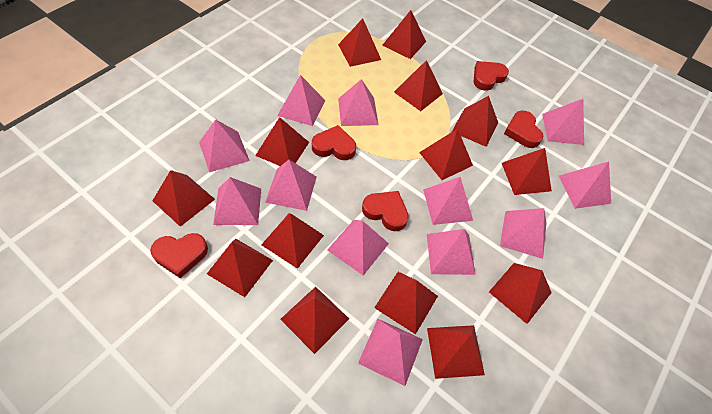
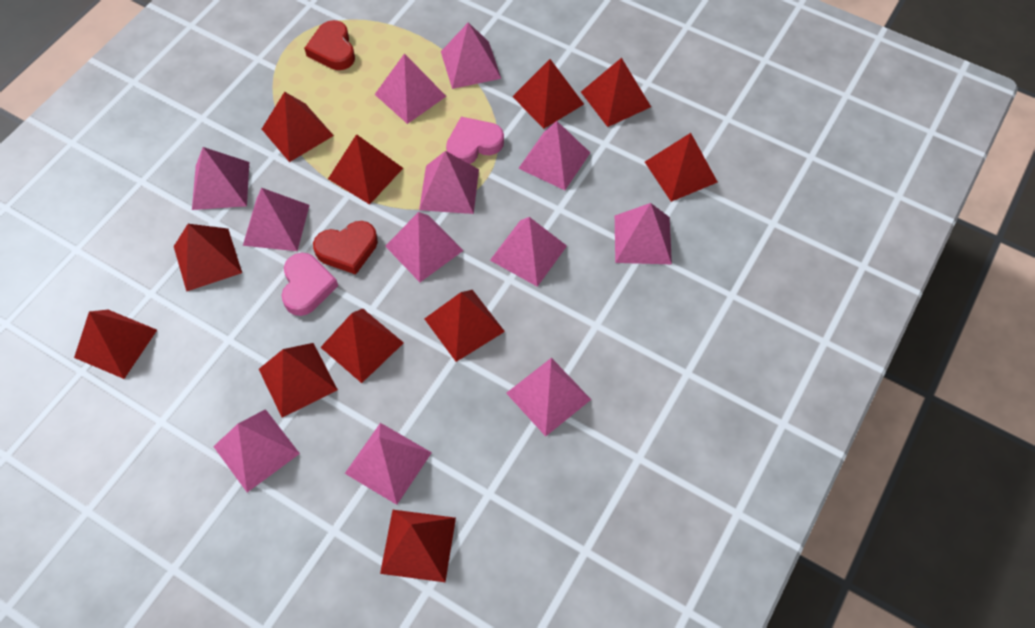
pink heart: none = 0 -> [281,253,338,316] [446,117,504,164] = 2
red heart: [150,233,208,278] [312,125,356,160] [362,191,409,231] [474,61,509,91] [504,110,543,148] = 5 -> [304,20,355,70] [313,221,378,275] = 2
red pyramid: [152,170,215,227] [207,239,273,297] [255,117,309,166] [261,213,324,269] [280,287,349,354] [338,19,381,67] [374,272,438,334] [382,10,426,59] [394,60,443,111] [419,129,473,180] [427,325,485,379] [452,96,498,147] [489,263,552,324] [502,148,552,195] = 14 -> [74,310,157,379] [174,224,242,292] [259,343,338,418] [262,92,334,162] [321,308,404,383] [328,134,403,205] [380,510,456,582] [424,290,505,362] [512,59,584,129] [581,58,651,127] [645,133,717,202] = 11

